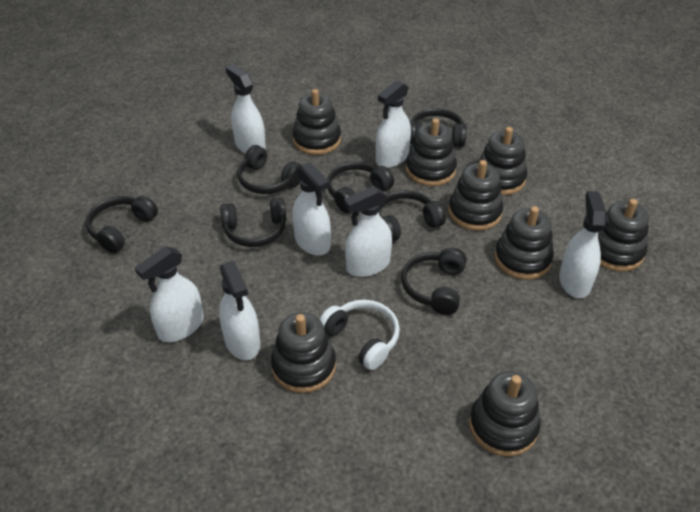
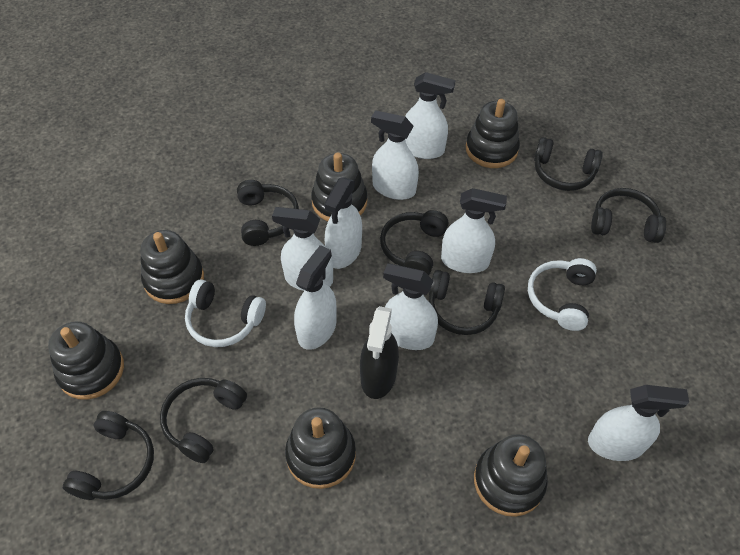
black spray bottle: none = 0 -> [360,306,399,399] = 1
black stacking toy: [271,313,336,393] [292,89,341,155] [406,118,457,186] [449,160,503,231] [469,371,541,456] [478,127,527,195] [494,206,554,280] [598,199,649,272] = 8 -> [48,322,124,400] [140,230,204,304] [285,407,356,489] [311,152,367,221] [466,99,520,168] [474,434,548,517] = 6
white headphones: [320,300,400,370] = 1 -> [185,279,266,347] [528,258,597,331] = 2
white spray bottle: [135,247,204,342] [219,261,260,360] [225,64,266,154] [292,162,331,256] [344,186,392,277] [376,80,411,168] [559,191,606,298] = 7 -> [272,207,333,291] [294,245,337,350] [324,177,362,269] [371,110,419,200] [383,264,438,350] [405,72,456,159] [441,188,507,273] [588,385,689,461] = 8

